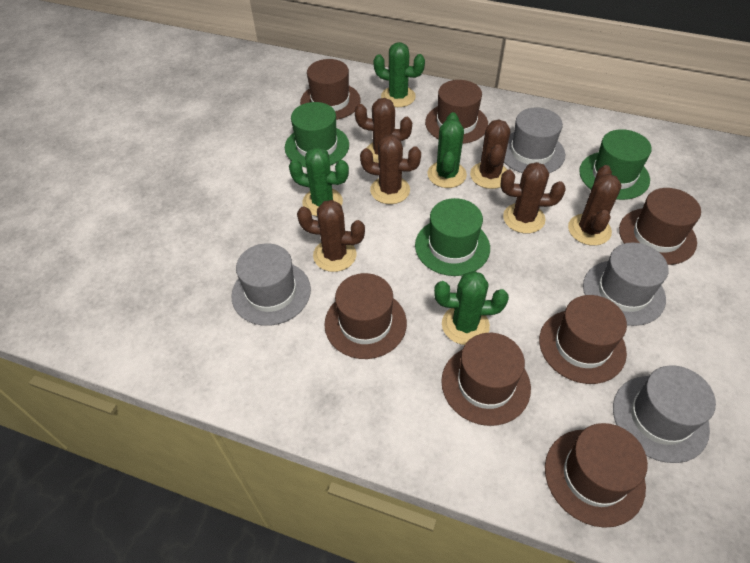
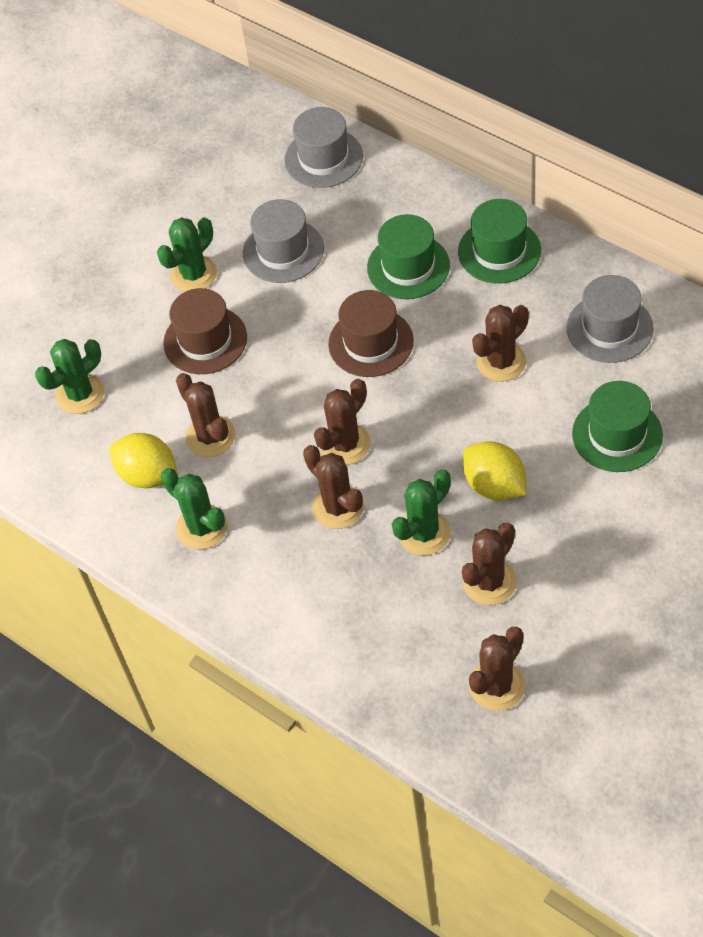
brown hat: [300,59,360,120] [324,273,407,359] [425,80,488,144] [441,333,531,426] [539,295,627,384] [545,423,648,528] [619,188,701,265] = 7 -> [163,288,247,374] [328,290,414,377] = 2
grey hat: [231,243,311,326] [504,108,565,173] [583,242,669,326] [613,365,716,463] = 4 -> [243,199,324,283] [284,107,363,188] [566,275,654,363] = 3
yellow lemon: none = 0 -> [109,433,178,488] [463,441,526,501] = 2

